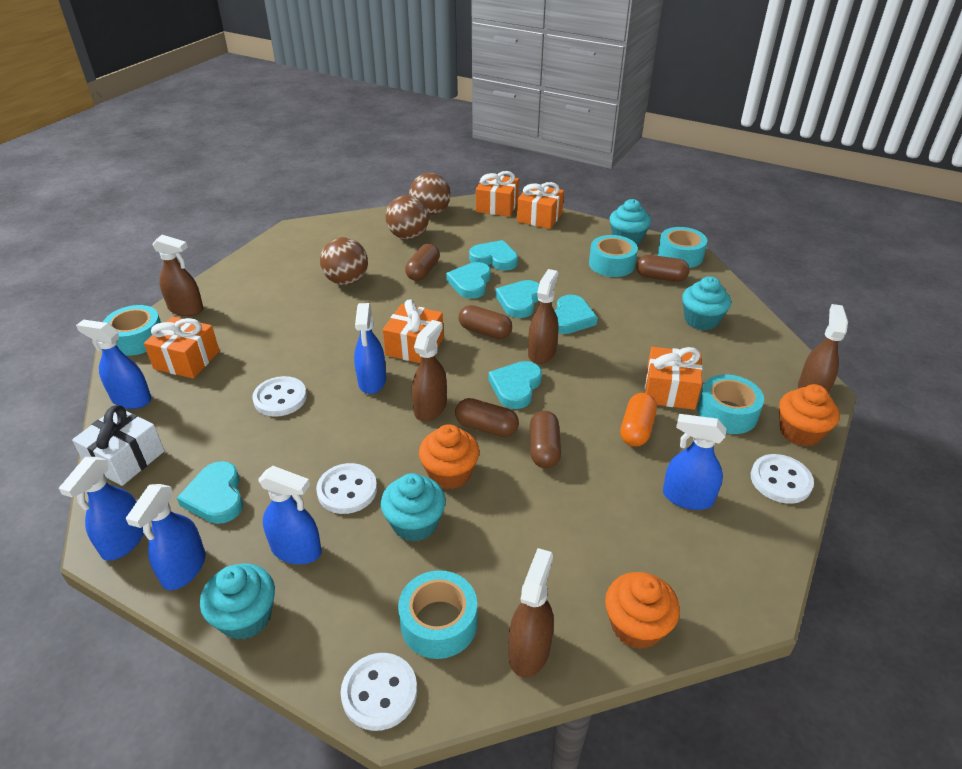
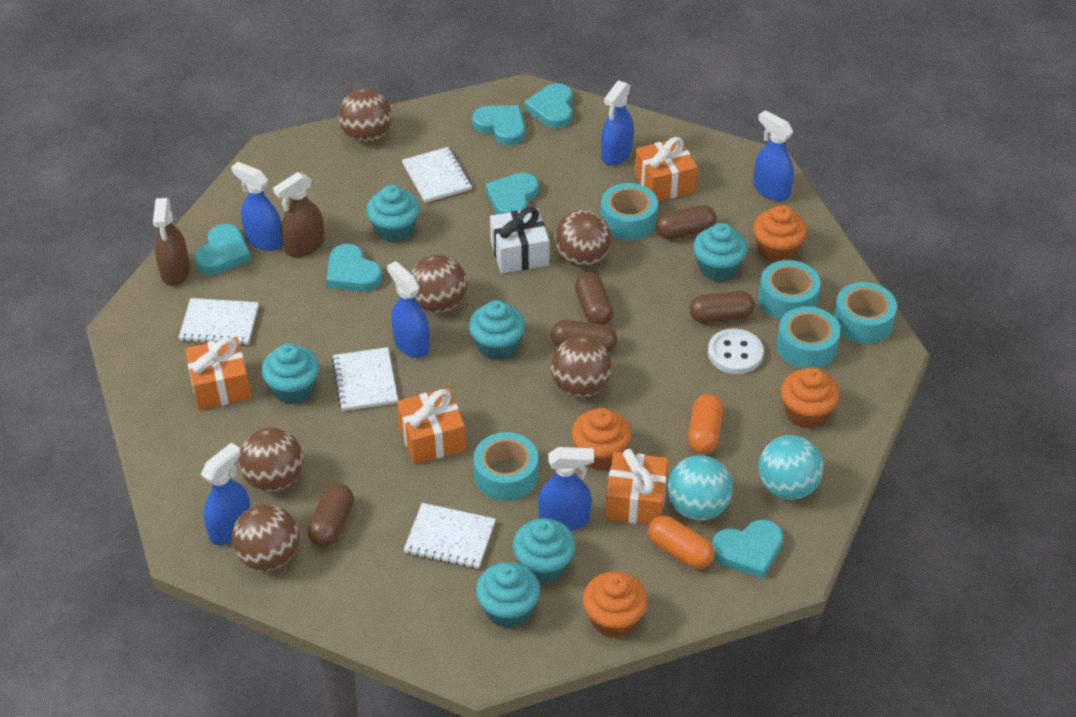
brown ball: [320,237,368,285] [385,195,429,239] [409,173,451,215] = 3 -> [232,504,299,571] [239,428,303,492] [338,89,392,143] [411,255,467,313] [551,336,612,398] [554,210,611,267] = 6
brown spray bottle: [152,235,204,316] [412,320,447,421] [508,548,554,678] [528,269,559,364] [798,304,848,395] = 5 -> [153,198,190,286] [273,172,325,257] = 2
orange capsule: [620,393,657,447] = 1 -> [648,516,714,569] [688,394,723,454] = 2
orange cupcake: [419,424,479,489] [605,572,680,649] [779,384,840,446] = 3 -> [571,408,631,470] [583,572,647,638] [753,205,807,262] [781,367,839,429] = 4
orange gift: [144,317,219,378] [383,299,444,363] [476,171,519,217] [517,182,564,229] [645,347,702,410] = 5 -> [185,337,251,410] [397,388,466,464] [605,449,668,525] [634,137,698,201] = 4
turquoise ball: none = 0 -> [668,455,733,521] [758,435,823,500] = 2
turquoise cupcake: [200,563,275,640] [381,473,446,542] [610,199,651,245] [682,276,731,330] = 4 -> [262,343,319,404] [366,185,419,243] [469,300,525,360] [476,562,540,628] [513,518,576,583] [693,223,747,281] = 6
white button: [252,376,307,417] [316,463,377,514] [341,653,417,731] [751,454,814,504] = 4 -> [708,328,764,374] = 1
white notebook: none = 0 -> [178,298,259,345] [332,347,398,411] [402,147,472,203] [404,503,496,569] = 4

